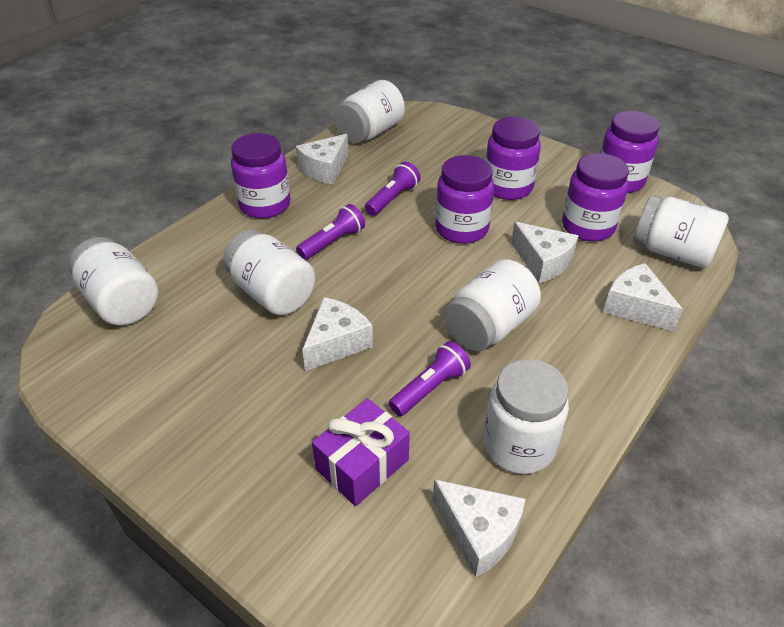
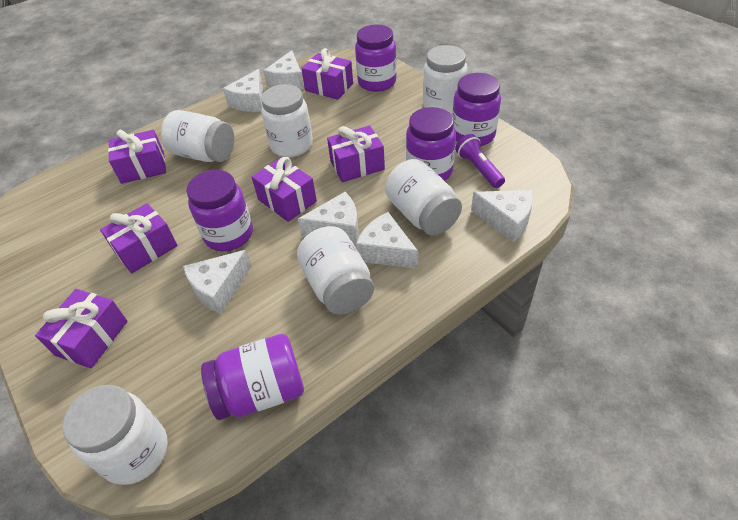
purple flashlight: [296,204,365,260] [365,162,421,216] [389,341,471,416] = 3 -> [455,134,505,188] = 1
purple gift: [312,398,410,506] = 1 -> [35,289,128,369] [100,203,177,273] [108,130,166,184] [252,157,317,222] [301,48,353,100] [327,125,385,182] = 6
white cheese: [296,134,348,184] [302,297,373,371] [433,479,526,578] [511,222,578,283] [603,263,683,331] = 5 -> [183,250,252,314] [223,69,263,112] [263,50,304,90] [298,192,359,244] [356,212,418,269] [471,190,534,242] = 6

